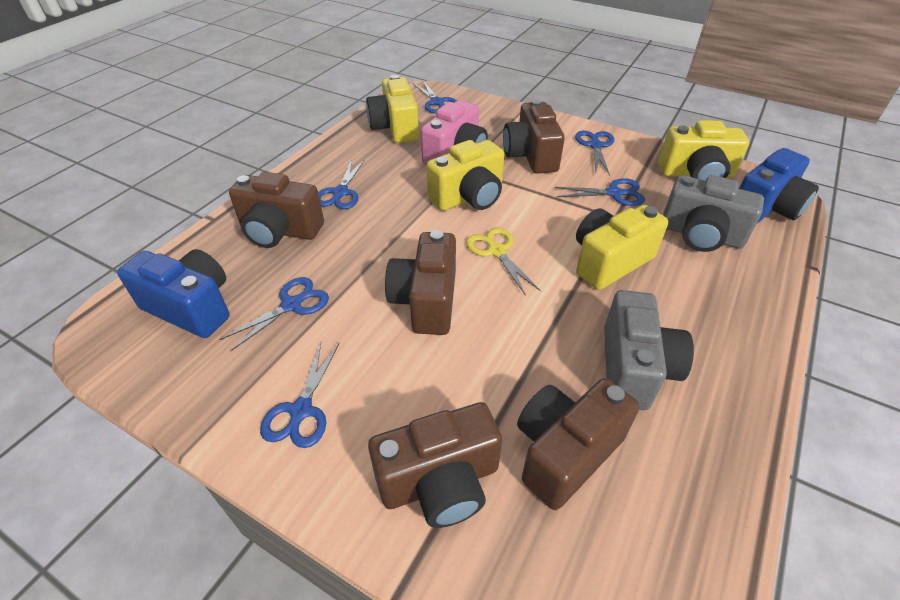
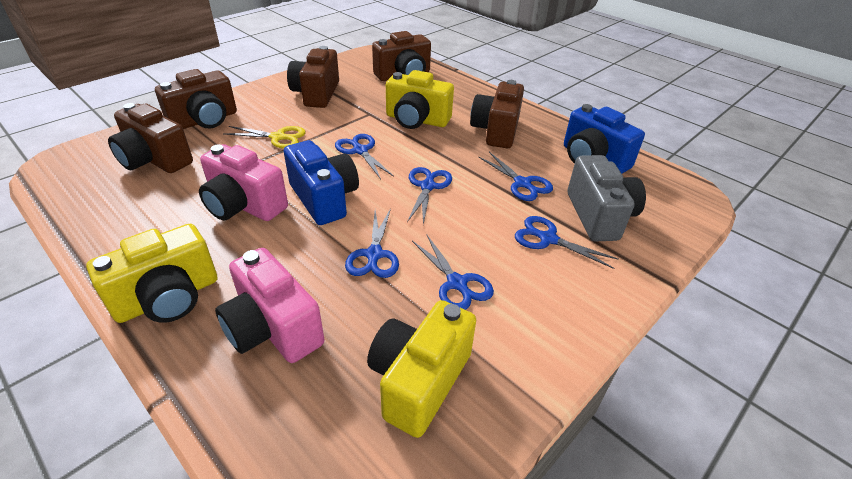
grey camera: [604,290,694,410] [663,175,764,252] = 2 -> [567,155,646,242] = 1
pink camera: [421,100,488,165] = 1 -> [199,144,288,221] [215,248,324,363] = 2
yellow camera: [366,74,419,143] [426,140,504,211] [576,205,668,290] [658,120,749,181] = 4 -> [86,224,217,323] [367,300,476,438] [386,70,454,129] = 3

